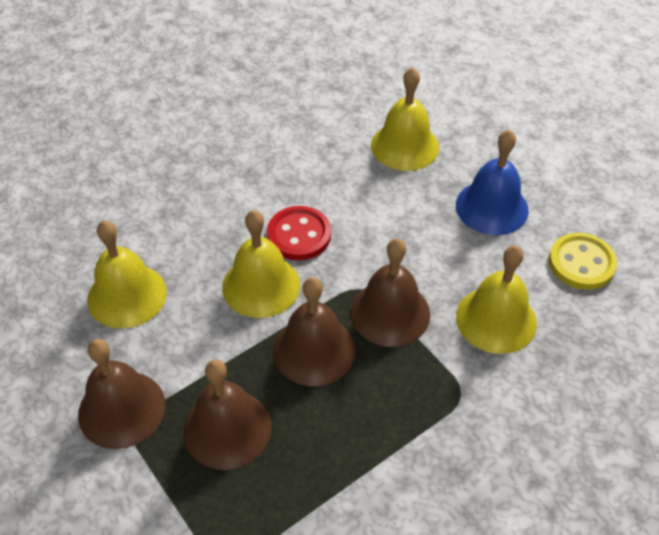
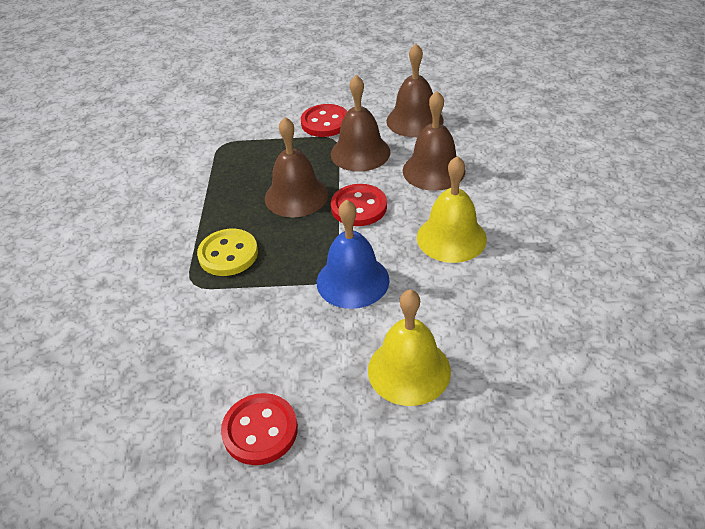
red button: [267,206,331,260] = 1 -> [221,393,298,465] [301,104,348,137] [331,184,387,226] = 3
yellow bell: [87,220,167,328] [222,210,300,318] [371,67,439,171] [456,245,537,354] = 4 -> [368,290,451,406] [417,156,487,263] = 2

